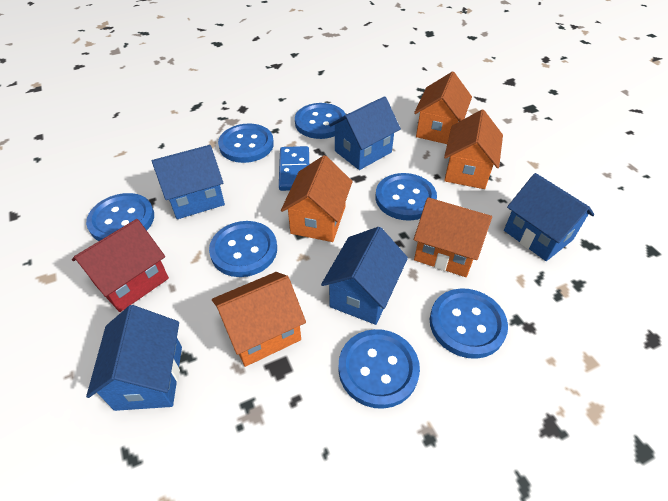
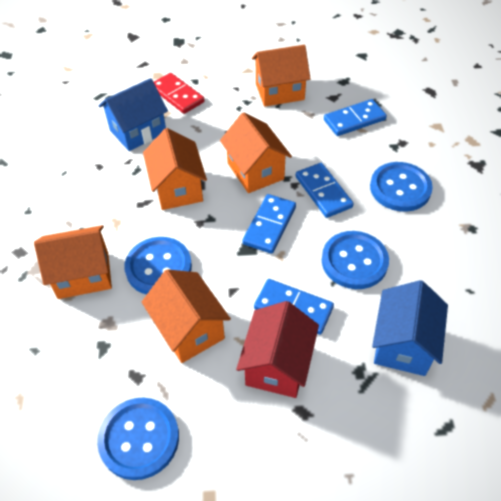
blue button: [86,193,154,241] [209,221,277,277] [218,123,274,163] [295,103,346,139] [338,329,420,409] [376,173,437,221] [430,288,508,359] = 7 -> [97,398,179,480] [124,237,192,294] [322,231,389,289] [370,162,433,212] = 4
blue domino: [279,146,309,191] = 1 -> [242,194,296,254] [254,279,334,335] [296,163,354,218] [324,99,387,136] = 4
blue house: [86,305,182,411] [152,145,225,219] [321,227,408,325] [329,96,401,170] [504,173,595,261] = 5 -> [99,78,168,151] [372,280,448,376] = 2
red domino: none = 0 -> [154,73,205,114] = 1

